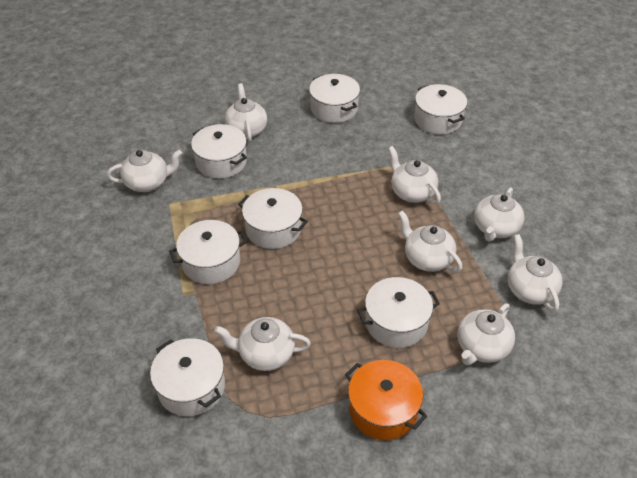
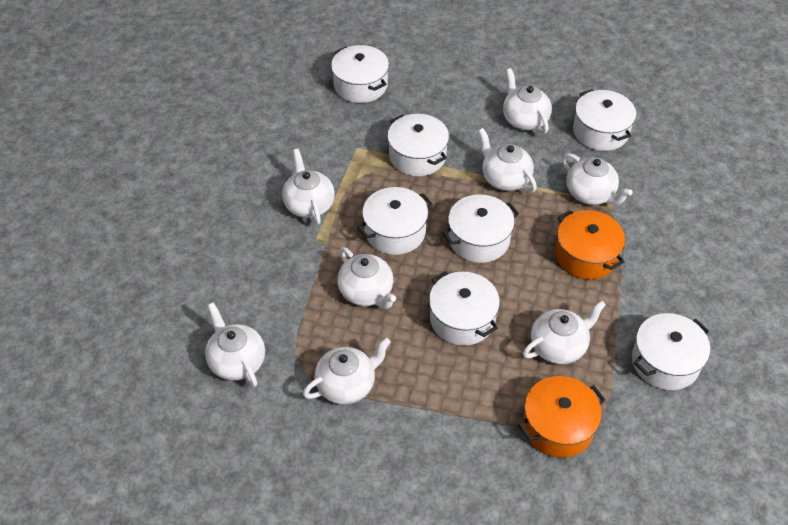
orange pot: [345,360,427,440] = 1 -> [518,376,605,458] [555,210,625,280] = 2

